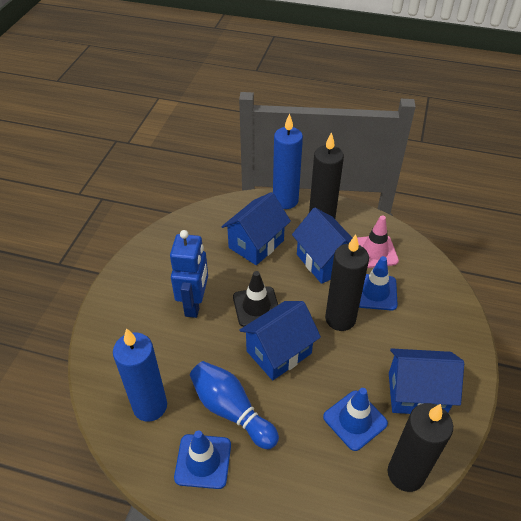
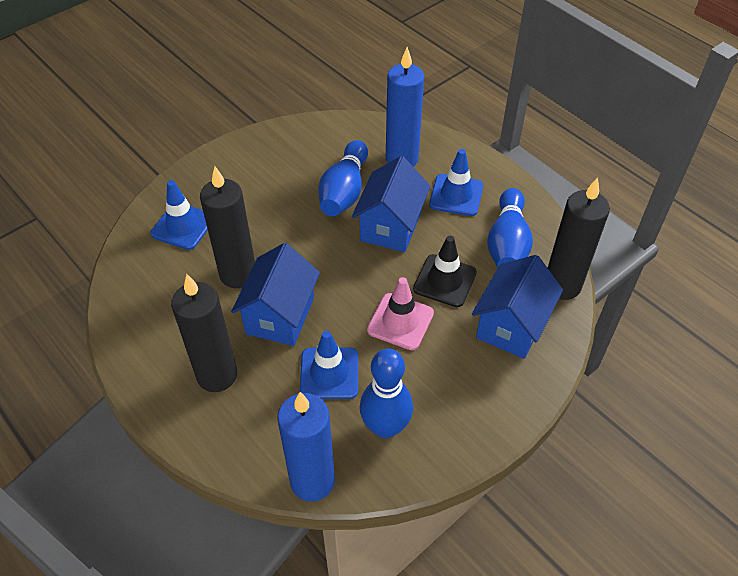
blue bowling pin: [190,361,279,449] = 1 -> [318,140,368,216] [360,349,413,439] [487,188,533,268] = 3
blue house: [221,192,291,265] [239,301,321,381] [292,208,352,284] [389,348,464,414] = 4 -> [231,243,320,346] [352,156,430,252] [472,255,563,359] = 3
blue robot: [170,230,208,318] = 1 -> none = 0

